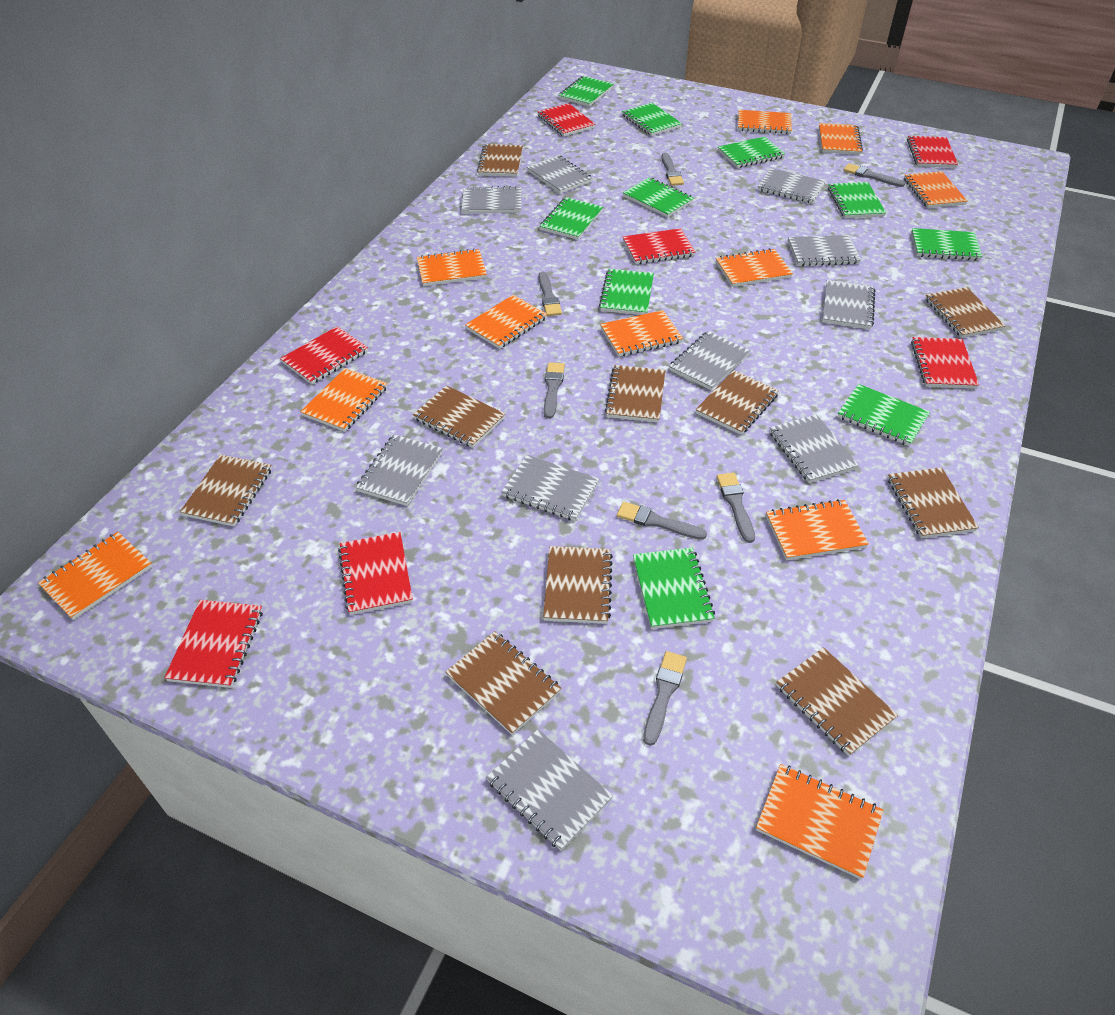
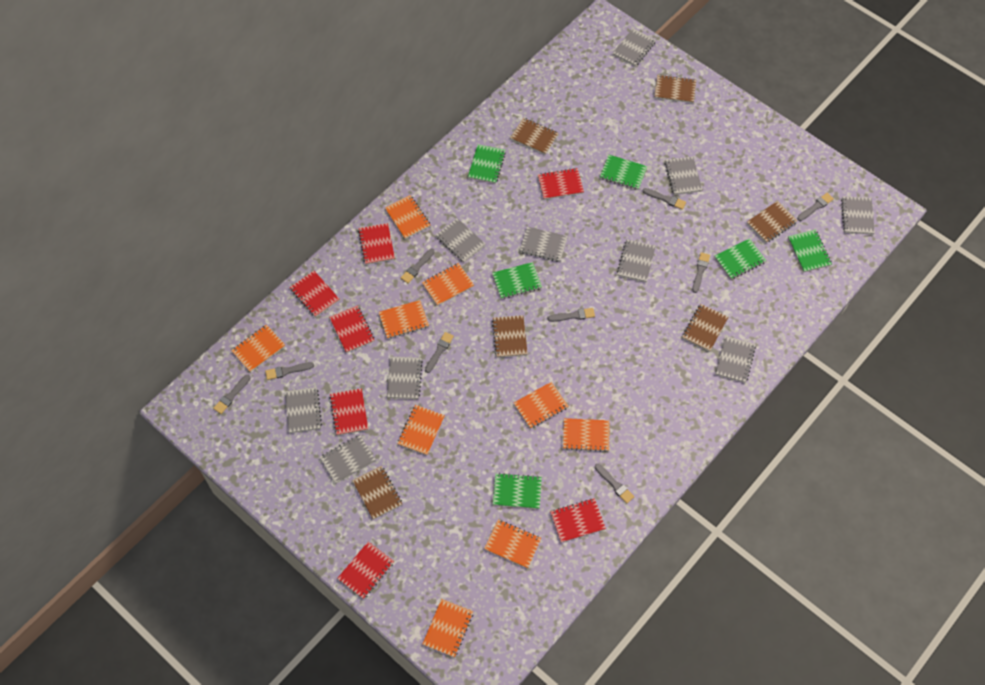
brown notebook: [180,455,272,527] [413,385,505,448] [446,631,562,735] [477,144,523,177] [543,546,613,624] [605,365,665,422] [696,370,779,435] [776,647,898,756] [888,467,979,539] [925,287,1005,338] = 10 -> [352,466,402,520] [492,315,528,358] [510,118,559,155] [654,74,696,103] [682,304,728,352] [747,201,798,243] = 6
green notebook: [540,197,603,240] [559,76,614,107] [599,269,654,315] [622,103,682,136] [623,177,694,217] [633,548,715,629] [718,136,785,168] [828,182,886,218] [837,384,930,446] [911,228,982,260] = 10 -> [468,144,506,184] [492,262,542,299] [493,473,542,509] [600,155,647,190] [714,238,767,279] [788,229,832,272] = 6
grey brush: [539,272,562,316] [544,362,565,419] [617,502,707,540] [643,651,687,746] [661,153,684,186] [717,473,755,543] [843,163,905,187] = 7 -> [213,375,250,414] [265,362,314,380] [401,249,435,283] [425,332,454,373] [548,308,595,322] [595,464,635,503] [643,188,686,210] [692,252,710,293] [797,193,834,221] = 9
orange notebook: [38,532,152,620] [300,368,387,432] [417,249,487,286] [465,295,547,349] [600,310,683,357] [716,248,793,287] [738,110,792,134] [756,764,883,879] [766,499,869,560] [819,123,863,155] [904,171,967,208] = 11 -> [231,325,285,372] [379,300,429,339] [385,195,430,239] [397,405,445,455] [422,263,474,306] [423,599,473,657] [484,520,541,568] [514,382,569,429] [563,418,609,452] = 9

